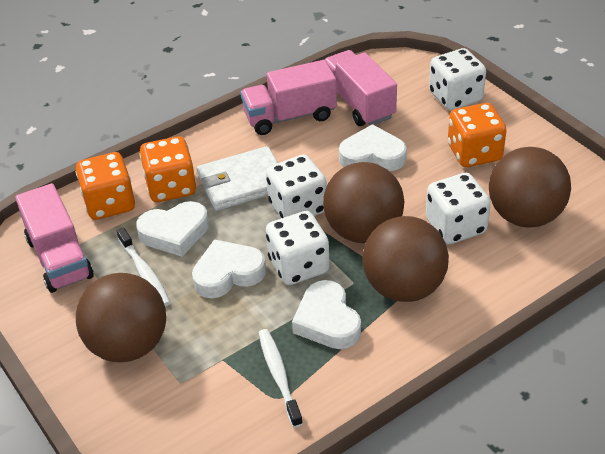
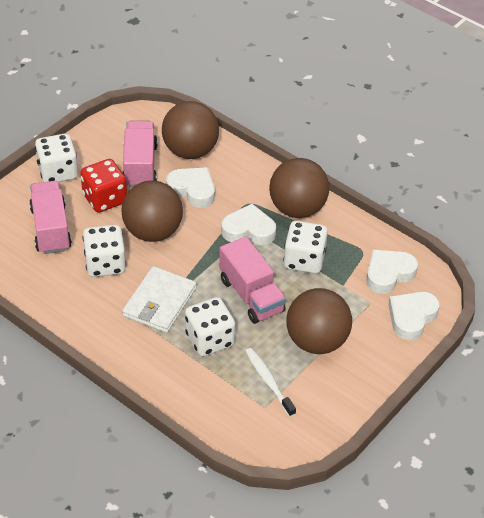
orange dice: [76,152,135,220] [140,136,196,202] [448,103,507,167] = 3 -> none = 0
red dice: none = 0 -> [80,159,127,213] = 1
white toothbrush: [117,227,171,307] [258,329,303,428] = 2 -> [245,348,296,417] = 1

